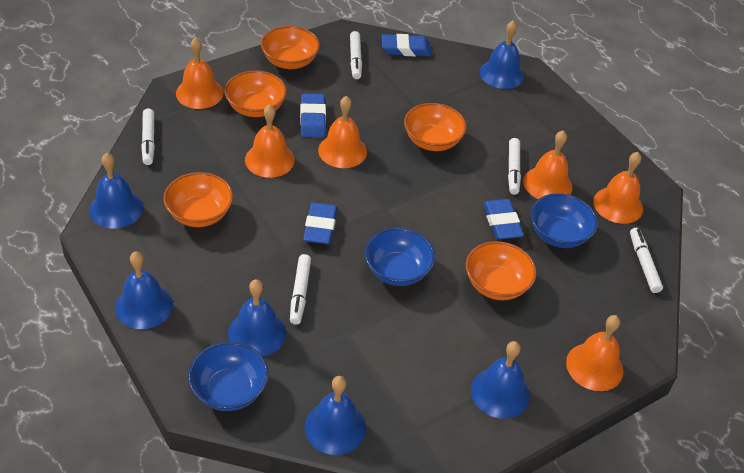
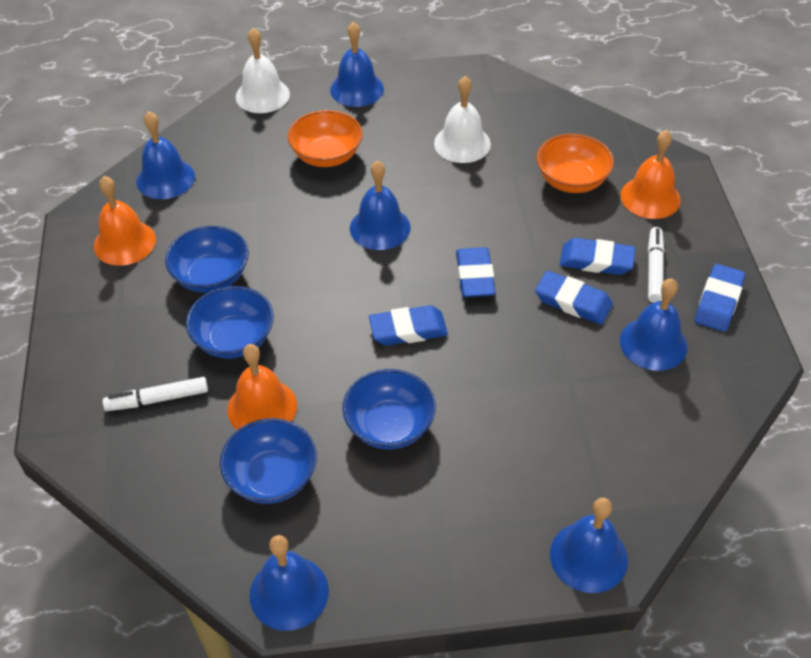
blue bowl: [188,342,268,411] [364,228,435,286] [530,193,598,248] = 3 -> [165,226,249,293] [186,286,274,359] [220,418,317,504] [342,369,436,449] = 4
blue eraser: [300,94,326,138] [303,202,337,244] [382,34,431,56] [483,199,524,240] = 4 -> [369,305,448,346] [456,247,496,297] [535,271,613,325] [560,238,635,275] [695,264,745,332] = 5
orange bell: [176,37,223,109] [245,104,295,178] [318,96,367,168] [523,130,573,199] [566,315,624,391] [593,152,643,224] = 6 -> [94,176,156,266] [227,344,297,430] [621,130,681,219] = 3
orange bowl: [163,172,233,227] [224,70,287,117] [261,26,320,69] [404,103,467,151] [466,241,536,300] = 5 -> [288,110,363,167] [536,134,614,193] = 2
white bell: none = 0 -> [236,28,290,113] [434,76,491,163] = 2
white marker: [141,108,155,165] [290,254,311,325] [350,31,362,79] [508,138,521,195] [630,228,663,293] = 5 -> [103,377,208,411] [648,227,664,303] = 2

